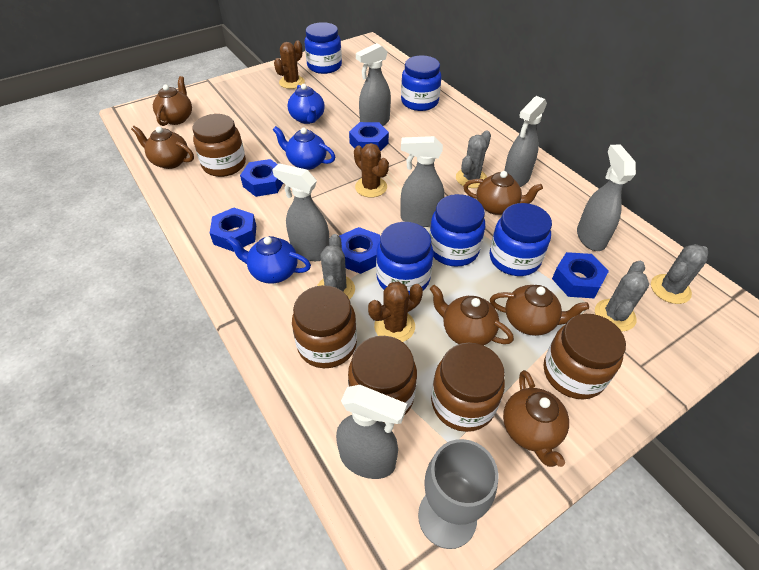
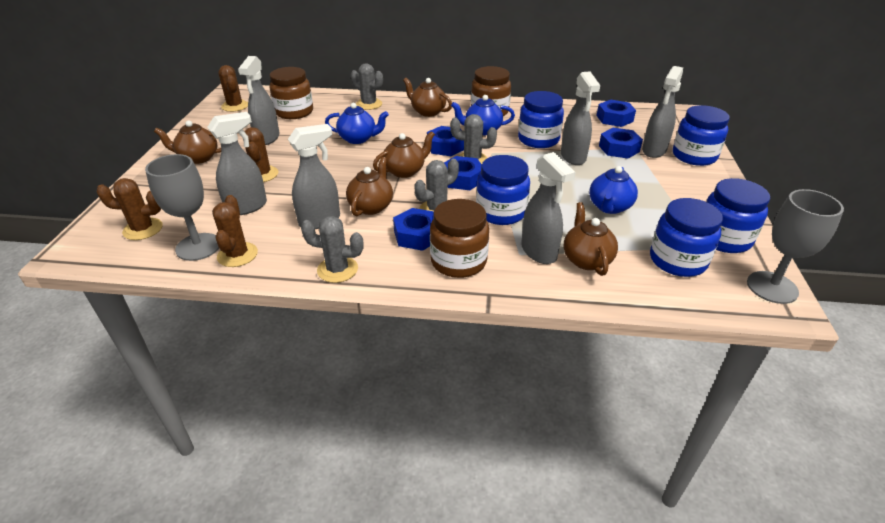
brown cactus: [274,40,305,89] [354,143,389,198] [368,282,423,342] = 3 -> [96,178,163,240] [212,195,258,267] [218,65,248,112] [244,127,278,182] = 4
brown jar: [192,114,246,177] [292,285,357,368] [348,336,417,416] [431,343,505,432] [544,314,626,399] = 5 -> [269,67,313,119] [430,199,489,278] [471,66,511,116] = 3
brown teapot: [131,126,194,169] [153,76,192,126] [430,285,514,345] [464,171,543,215] [490,285,589,336] [503,370,569,467] = 6 -> [154,120,221,164] [346,157,393,216] [373,131,435,178] [403,78,452,117] [564,202,618,276] = 5
grey goblet: [418,439,498,549] = 1 -> [145,154,219,261] [747,189,844,304] = 2

